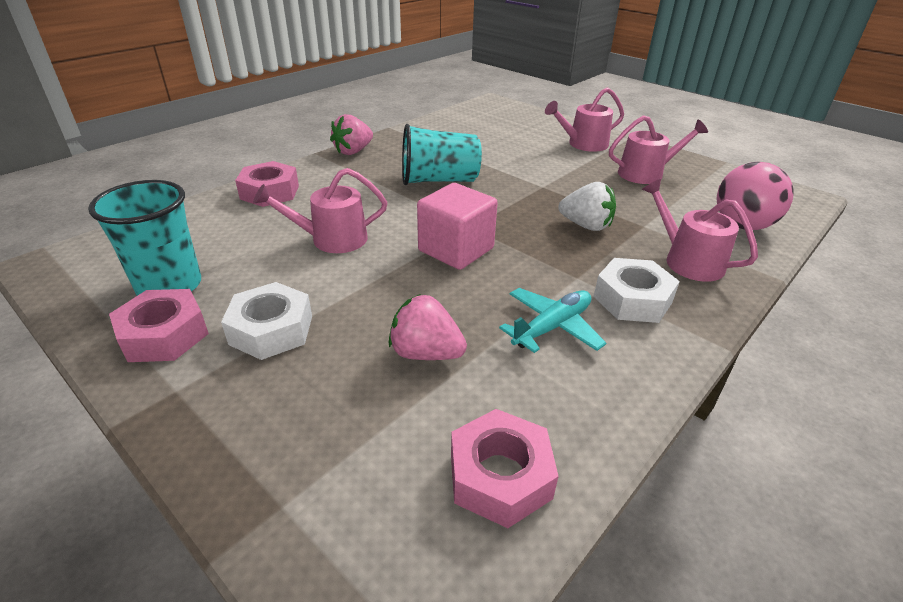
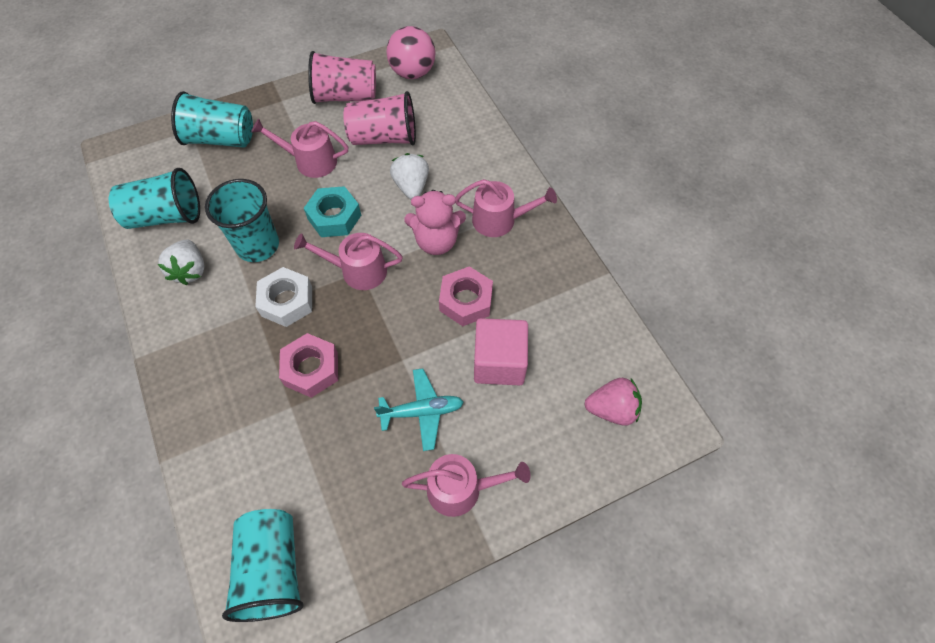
pink cup: none = 0 -> [308,51,376,104] [343,91,416,145] = 2
pink nut: [109,289,209,362] [235,161,299,207] [451,409,559,528] = 3 -> [279,333,338,398] [439,266,493,326] = 2
pink strawberry: [330,114,373,155] [389,294,467,360] = 2 -> [585,378,642,426] = 1
pink teddy bear: none = 0 -> [404,190,466,255] = 1
turquoise cup: [88,180,201,296] [402,124,482,185] = 2 -> [109,168,200,229] [171,91,253,148] [205,179,279,262] [222,509,303,622] = 4
turquoise nut: none = 0 -> [304,186,361,237] = 1
white nut: [221,282,312,360] [594,258,680,323] = 2 -> [255,267,312,327] = 1
white strawberry: [558,182,616,231] = 1 -> [158,240,205,285] [390,153,429,199] = 2

